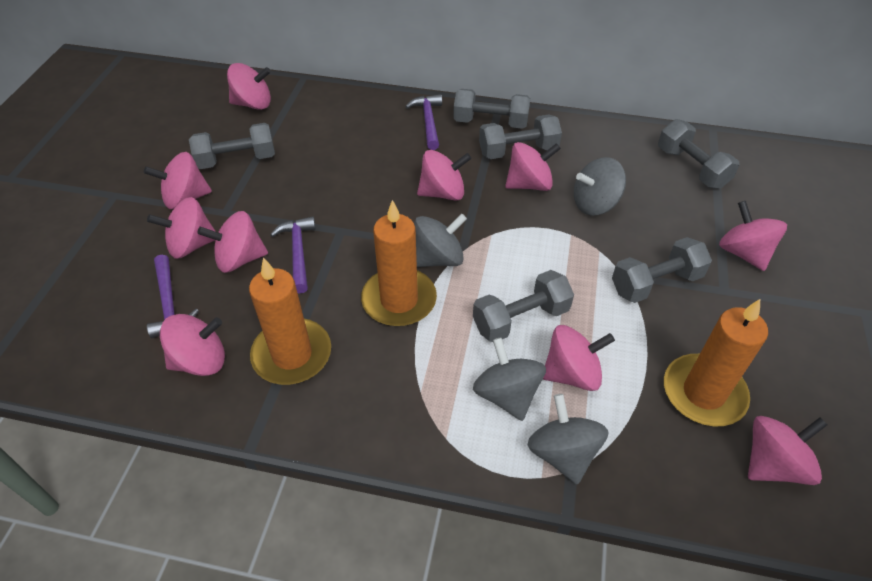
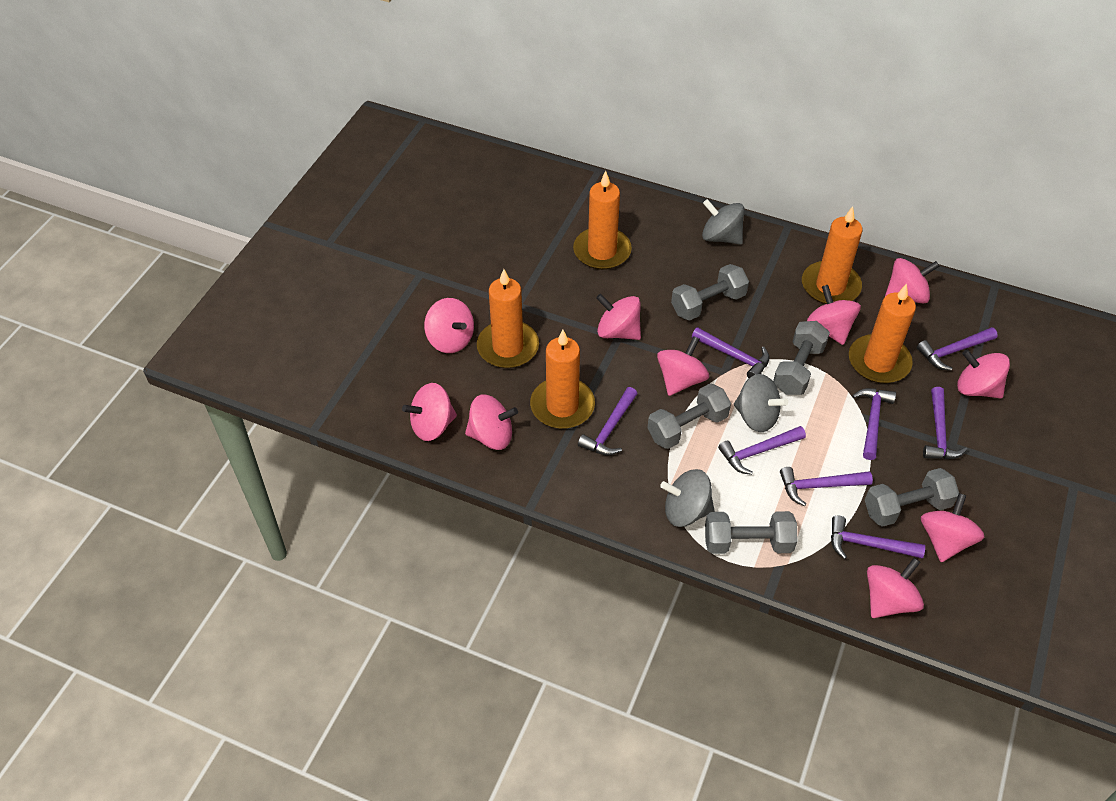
grey dumbbell: [189,123,275,169] [453,89,530,129] [473,270,574,342] [479,115,562,159] [612,237,712,303] [658,119,740,189] = 6 -> [647,384,731,449] [671,264,749,320] [705,511,798,554] [773,321,830,395] [865,468,959,527] = 5
grey spinning top: [414,214,467,267] [473,337,546,421] [527,394,609,485] [574,157,626,215] = 4 -> [660,469,714,527] [702,199,744,245] [734,374,788,432] = 3
orange candle: [249,257,331,385] [361,200,437,326] [664,299,768,426] = 3 -> [477,269,539,368] [530,330,595,429] [573,171,632,270] [802,206,863,304] [849,284,916,383] = 5
purple hammer: [147,255,199,339] [270,217,316,294] [405,94,442,150] = 3 -> [578,387,637,456] [692,327,770,378] [718,426,806,475] [780,467,873,506] [831,515,925,559] [852,388,896,460] [917,327,998,371] [923,387,968,459] = 8

